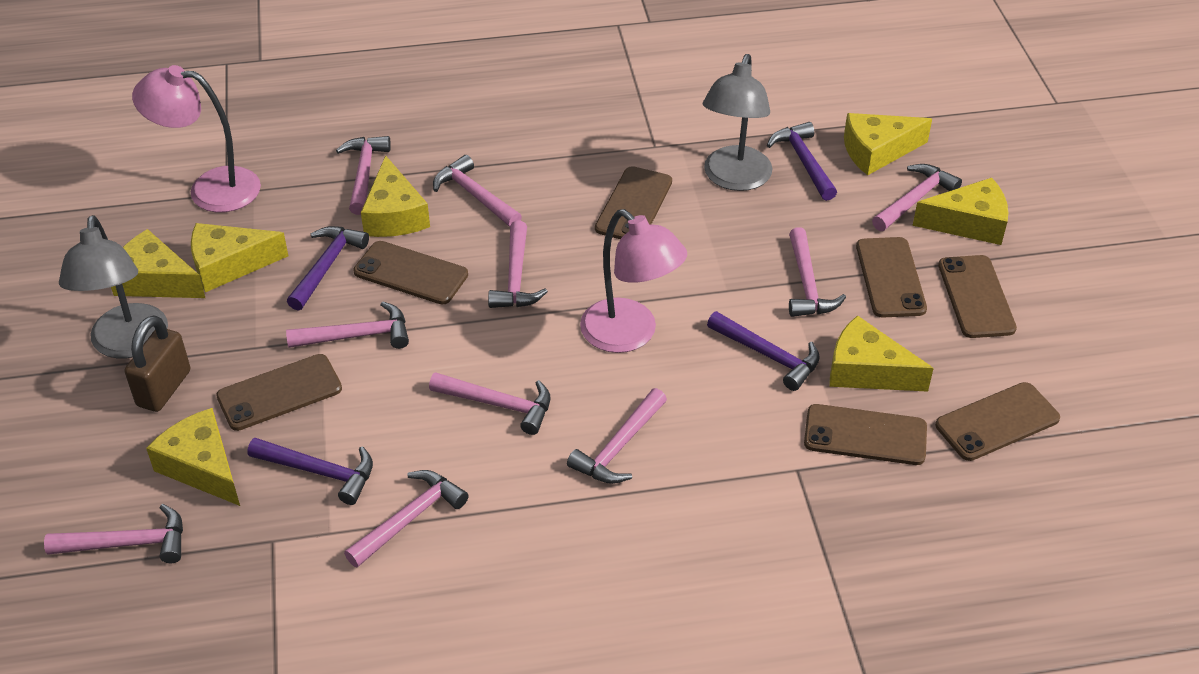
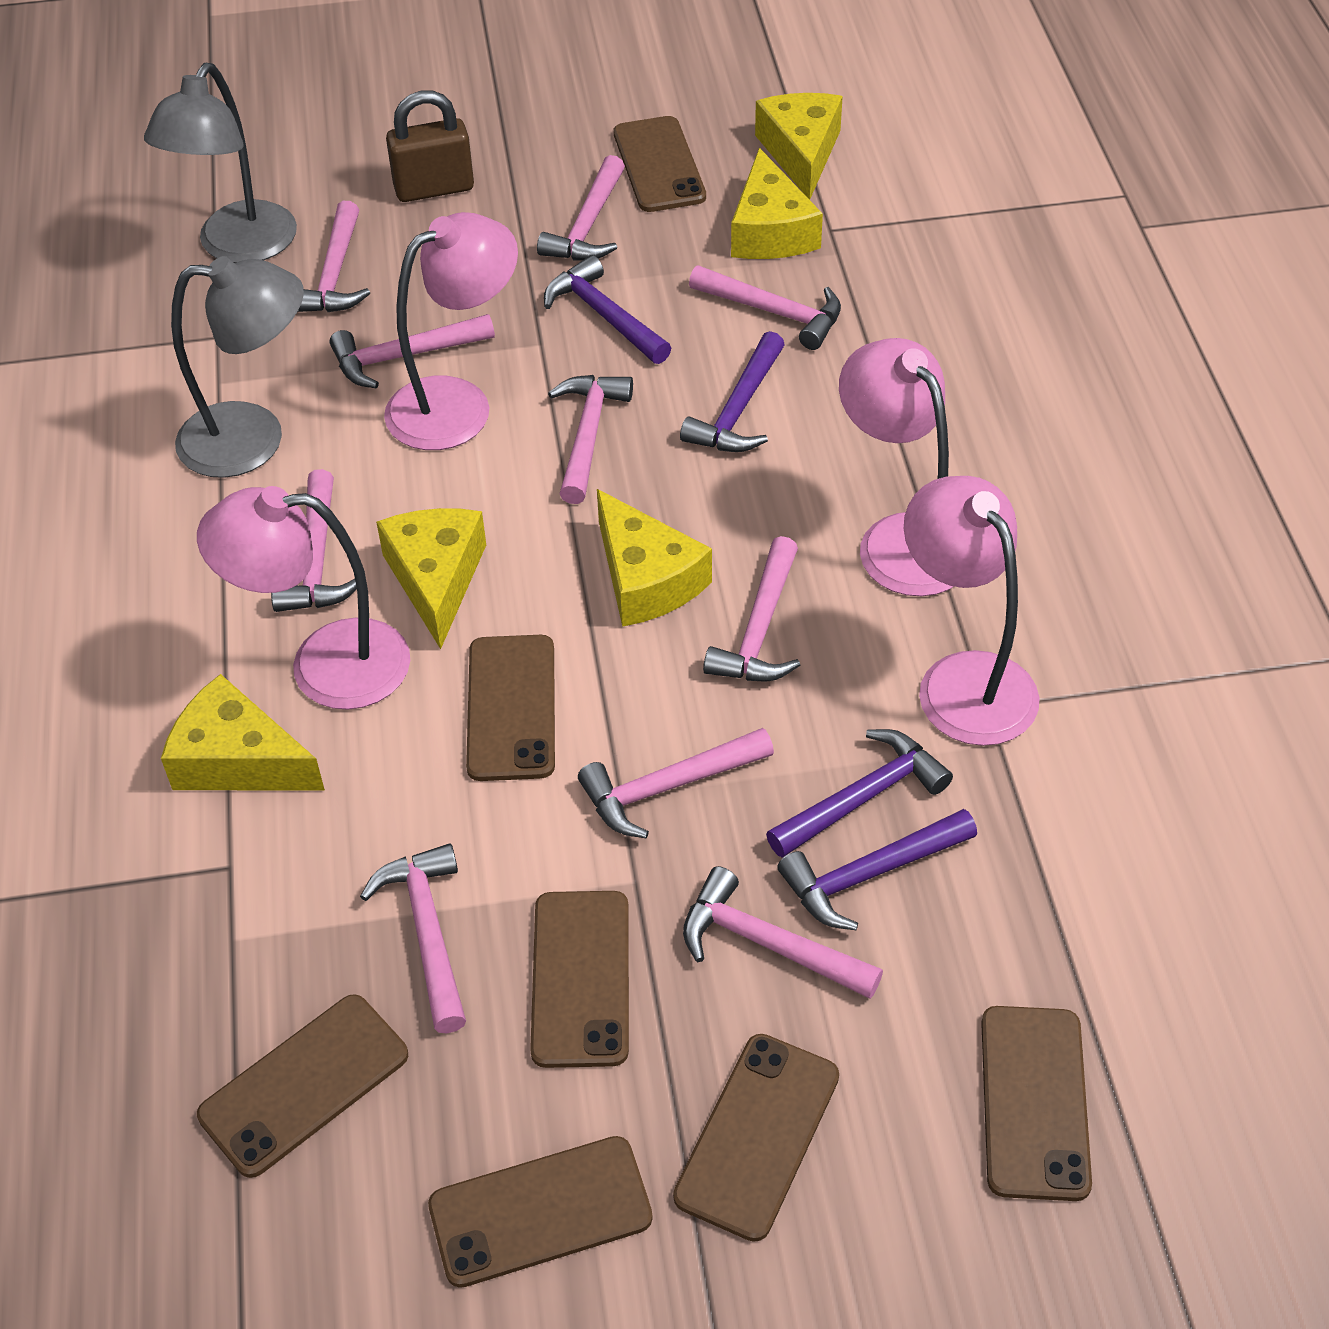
pink lamp: [132,65,261,212] [580,209,687,353] = 2 -> [197,486,410,710] [384,212,518,450] [839,338,954,596] [904,476,1039,746] = 4
yellow cheese: [111,229,205,298] [146,408,240,506] [191,223,288,292] [361,156,430,237] [829,315,934,392] [844,113,932,175] [912,178,1008,245] = 7 -> [161,674,325,790] [376,508,486,649] [597,489,712,627] [731,148,823,259] [755,93,843,200] = 5

